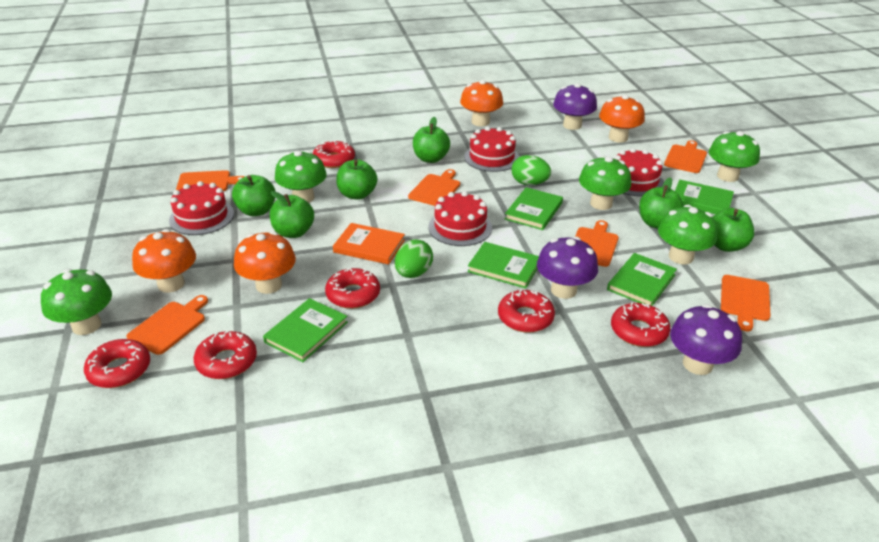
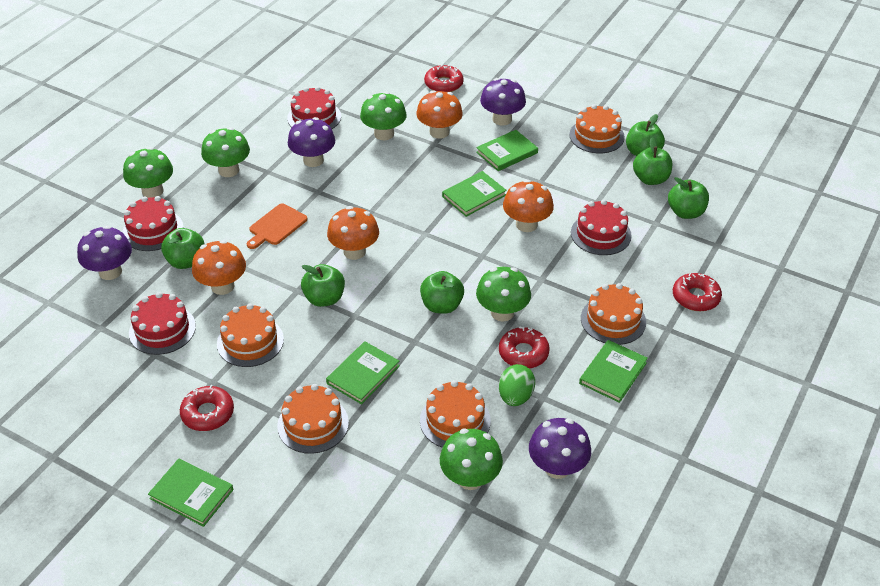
green egg: [395,239,433,278] [511,155,551,185] = 2 -> [499,364,535,406] = 1
orange book: [333,223,405,265] = 1 -> none = 0
orange cake: none = 0 -> [217,303,284,367] [277,384,349,454] [420,380,491,448] [569,104,625,153] [581,283,646,345] = 5
orange cutting board: [127,295,208,355] [176,170,245,191] [408,169,460,206] [575,220,619,267] [664,140,707,173] [721,275,771,331] = 6 -> [247,203,308,249] = 1
purple mushroom: [537,236,598,299] [553,83,597,130] [670,304,742,375] = 3 -> [77,225,132,280] [288,117,335,167] [480,78,526,126] [529,418,591,479] = 4
red donut: [84,339,150,388] [194,330,257,379] [313,140,355,168] [325,268,380,309] [498,289,555,333] [611,302,670,347] = 6 -> [180,385,234,431] [424,64,464,92] [499,326,550,369] [673,273,722,311] = 4

